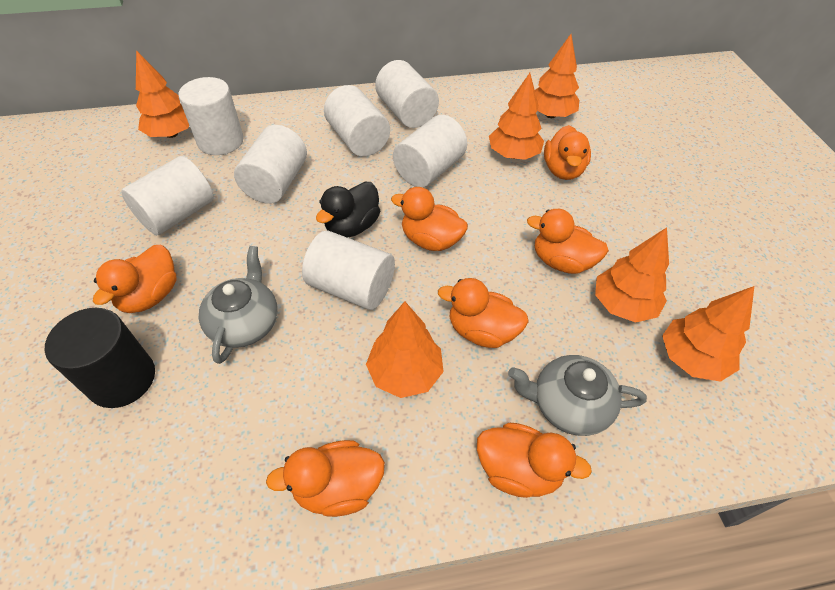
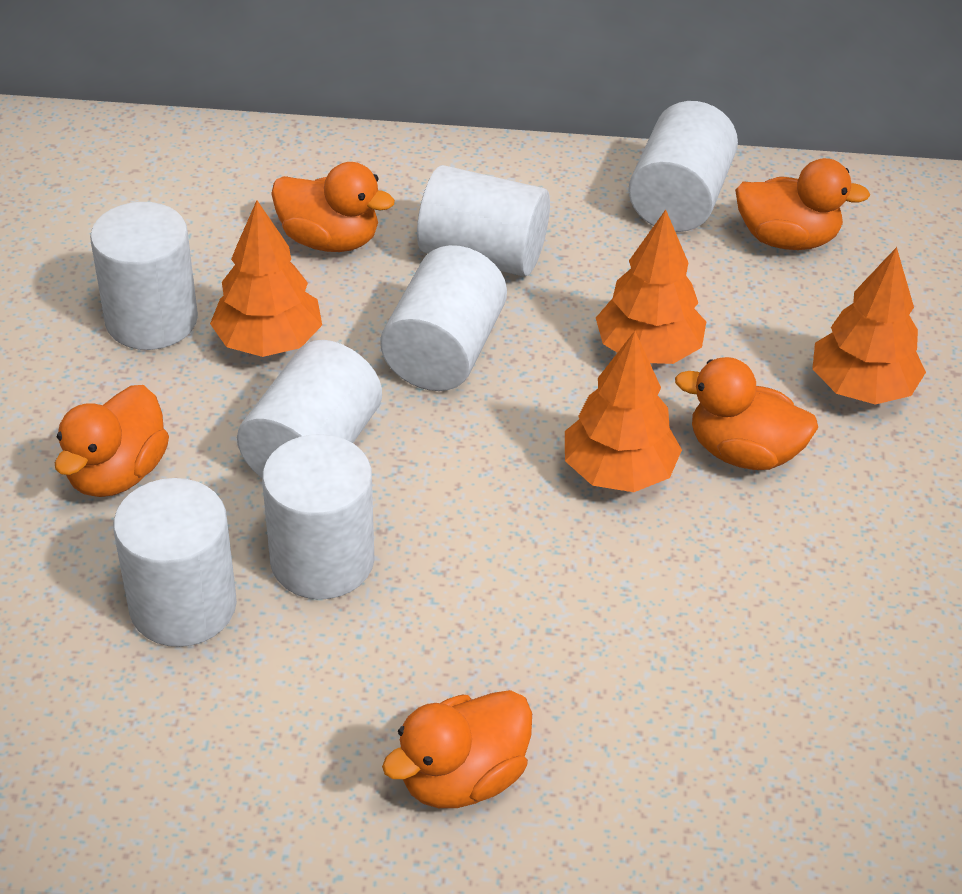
black cylinder: [45,308,155,408] = 1 -> none = 0
black duck: [316,182,380,238] = 1 -> none = 0
grey teapot: [199,246,278,364] [508,355,647,436] = 2 -> none = 0
orange duck: [93,245,177,313] [266,440,385,517] [391,187,468,251] [438,278,529,348] [477,422,592,498] [527,209,609,274] [544,125,591,180] = 7 -> [55,385,169,497] [271,162,395,252] [382,690,532,808] [675,357,818,470] [735,158,870,250] = 5
orange tree: [136,50,189,138] [366,301,444,398] [489,73,544,160] [535,34,580,118] [595,227,669,323] [662,286,754,382] = 6 -> [210,200,322,357] [565,331,682,492] [596,210,706,364] [812,247,926,405] = 4

